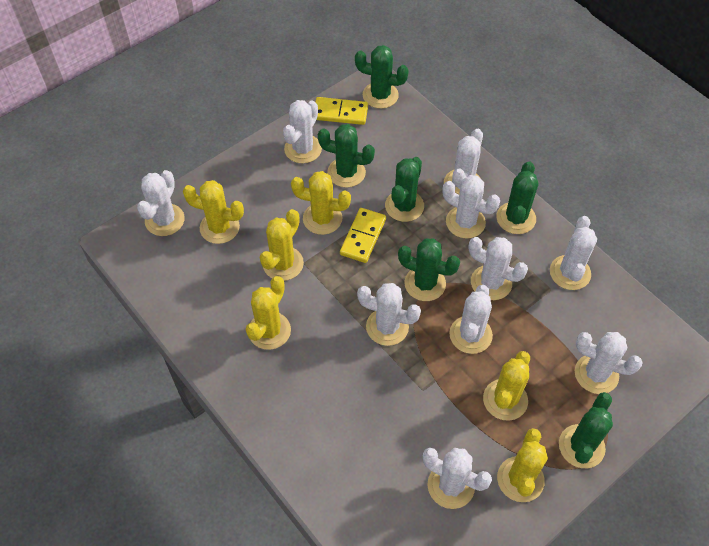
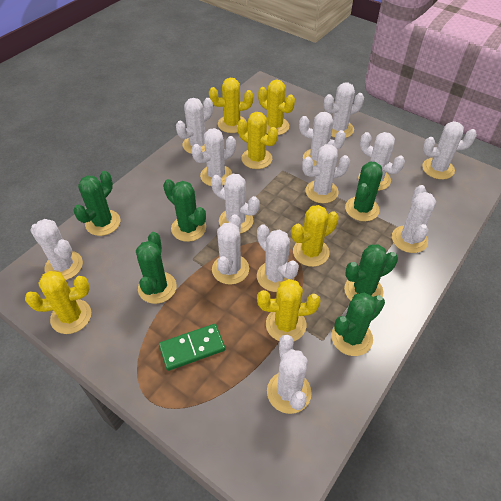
green domino: none = 0 -> [159,324,225,371] = 1
white cactus: [137,170,185,236] [283,100,322,164] [357,283,421,346] [423,448,492,509] [443,175,500,239] [444,129,483,195] [449,285,493,354] [468,237,528,300] [550,216,597,290] [575,332,643,394] = 10 -> [30,219,83,280] [176,98,213,154] [192,128,236,186] [211,174,260,234] [212,214,249,285] [257,224,299,292] [267,335,312,414] [299,112,346,166] [302,144,350,203] [324,83,364,138] [358,132,405,191] [392,185,436,253] [422,121,477,180] = 13
yellow domino: [315,97,368,125] [340,208,386,263] = 2 -> none = 0

